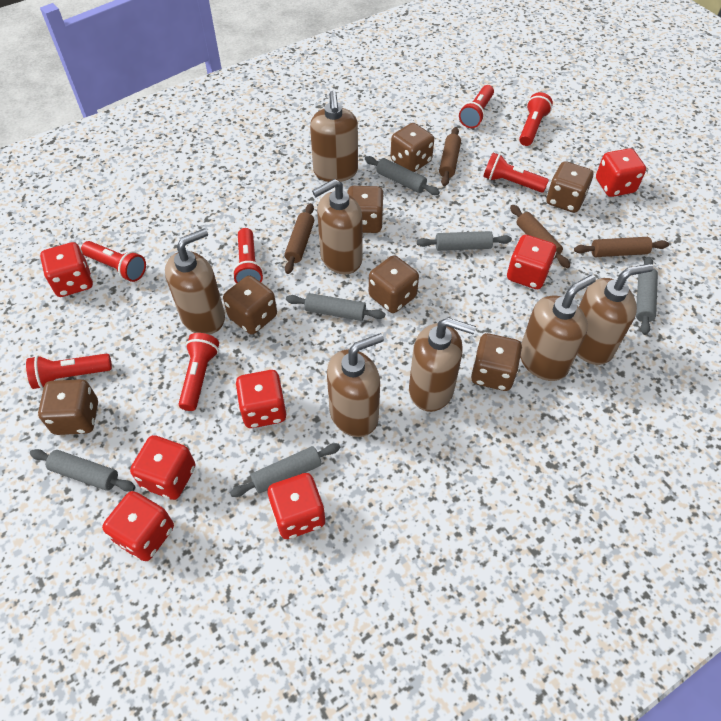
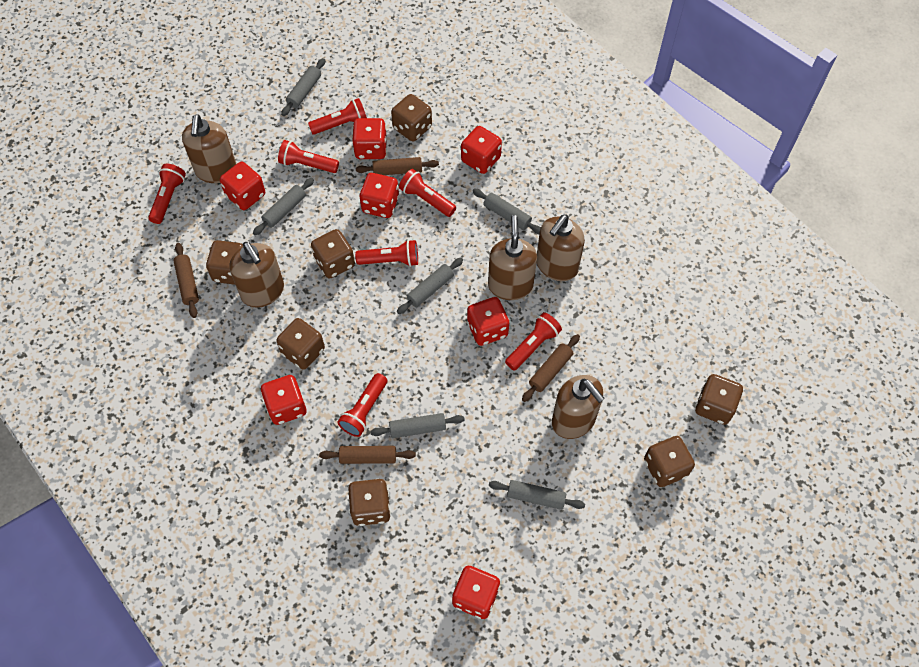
brown soap dispenser: [165,228,225,335] [310,91,358,182] [312,179,363,275] [327,333,384,437] [409,318,476,412] [520,275,596,381] [577,263,654,365] = 7 -> [182,114,236,183] [229,242,284,308] [488,215,537,300] [537,214,585,281] [552,375,605,439] = 5

